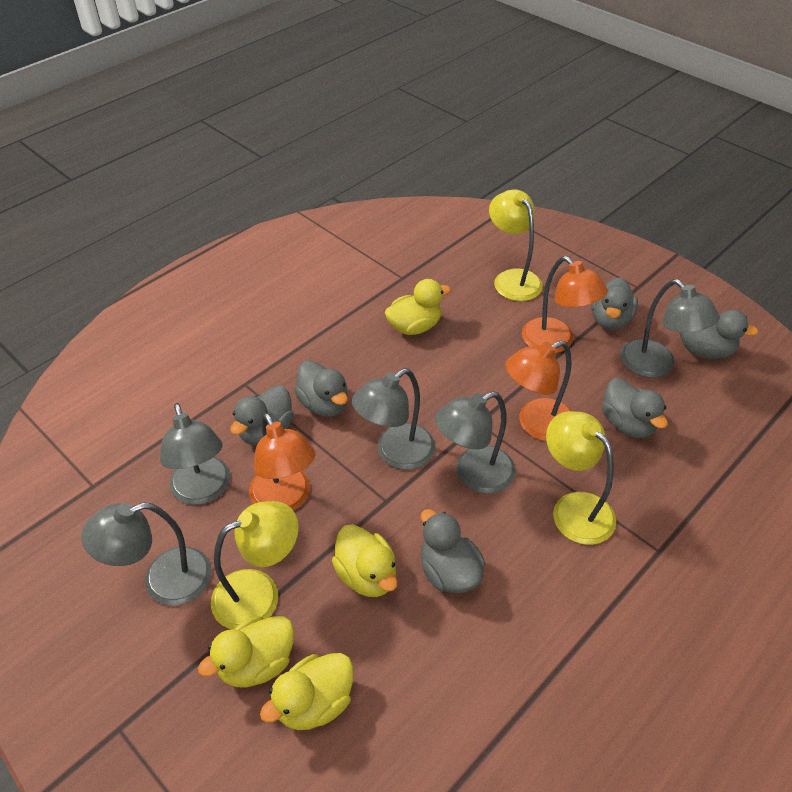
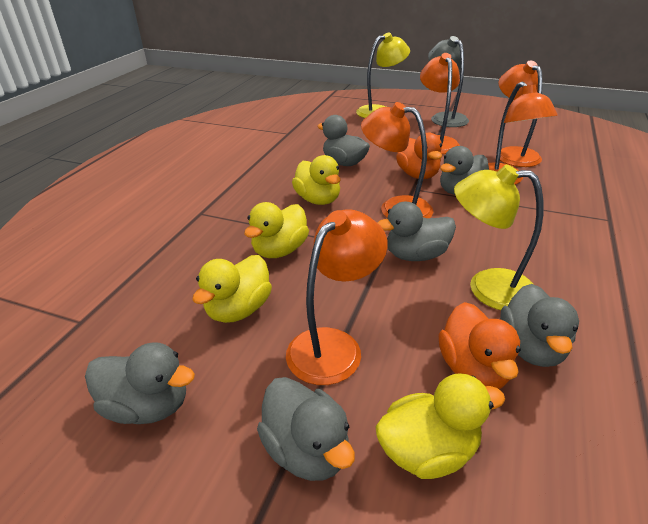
grey lamp: [81,503,212,606] [160,403,230,505] [352,368,435,470] [435,391,516,494] [621,279,720,378] = 5 -> [428,36,469,127] = 1
orange duck: none = 0 -> [396,133,442,179] [438,302,521,389] = 2
orange lamp: [249,413,315,511] [505,340,572,441] [522,256,608,353] = 3 -> [286,209,388,385] [361,102,433,218] [420,53,460,154] [488,82,558,185] [498,60,542,167] = 5
yellow lamp: [211,501,299,629] [489,189,543,301] [546,411,616,545] = 3 -> [356,32,410,118] [454,164,543,310] = 2

